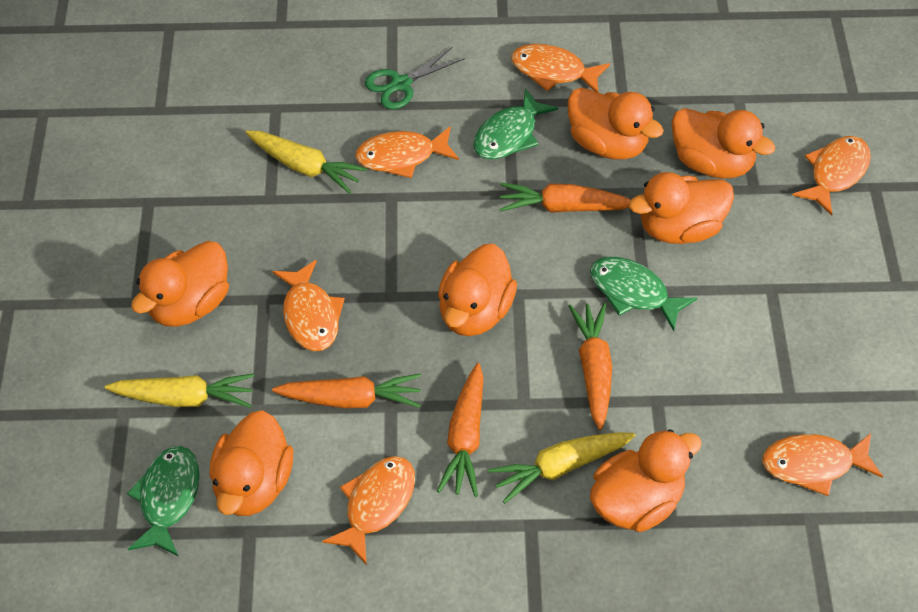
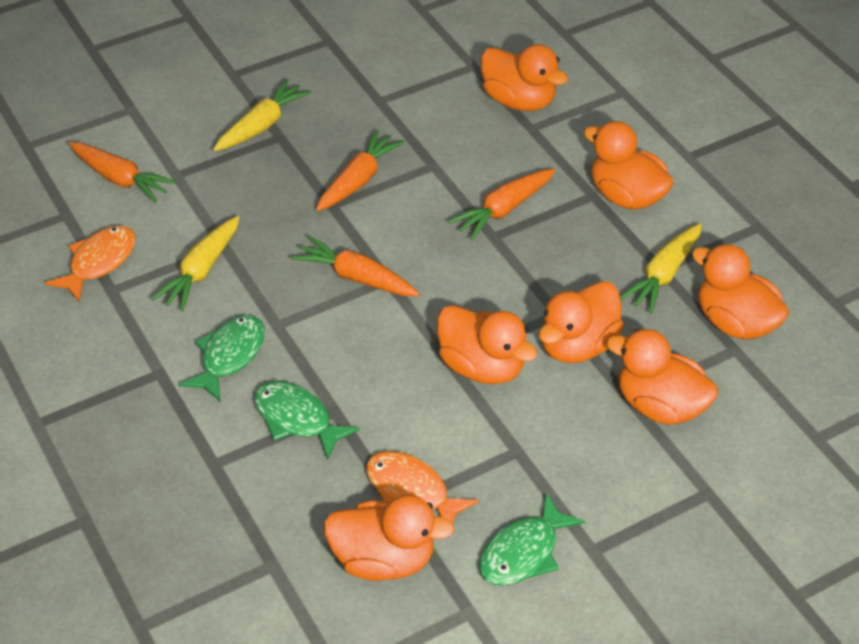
green scissors: [365,47,465,109] = 1 -> none = 0
orange fish: [272,260,345,351] [322,456,415,565] [355,126,459,178] [511,44,610,92] [762,433,883,496] [792,136,871,216] = 6 -> [45,225,136,302] [366,451,479,523] = 2

